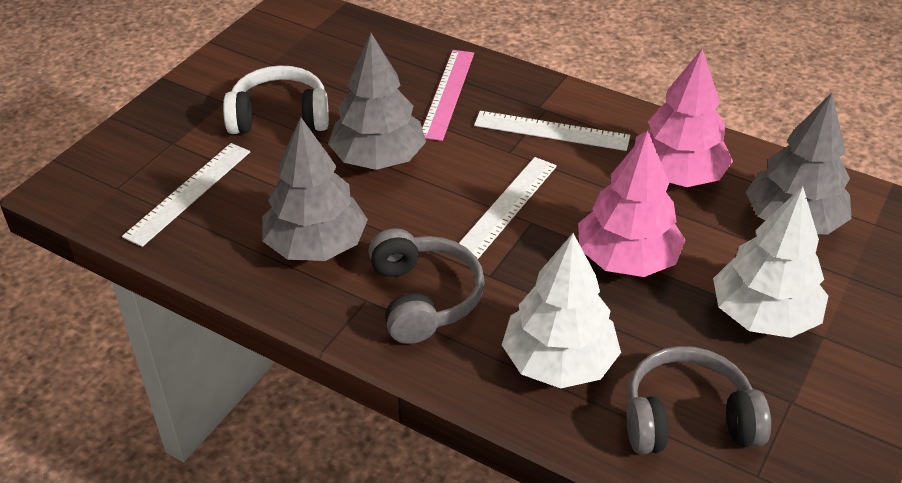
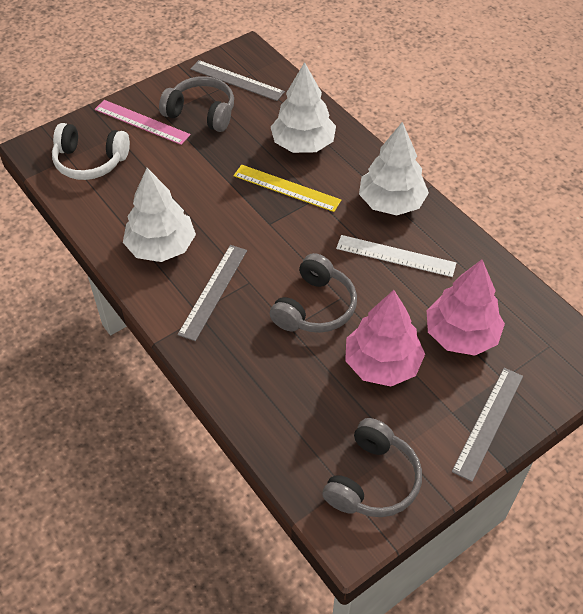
grey headphones: [368,228,485,344] [627,346,771,454] = 2 -> [159,76,234,132] [270,253,357,333] [322,418,422,517] = 3
grey ruler: none = 0 -> [177,245,247,341] [190,60,285,101] [452,368,523,482] = 3
grey tree: [263,117,368,261] [328,33,426,170] [746,93,852,234] = 3 -> none = 0
white ruler: [122,143,250,247] [459,157,557,259] [474,111,630,151] = 3 -> [336,235,456,277] = 1
white tree: [502,233,621,388] [713,186,828,338] = 2 -> [123,168,196,262] [271,62,336,153] [359,122,429,215] = 3
yellow ruler: none = 0 -> [233,165,341,212] = 1

